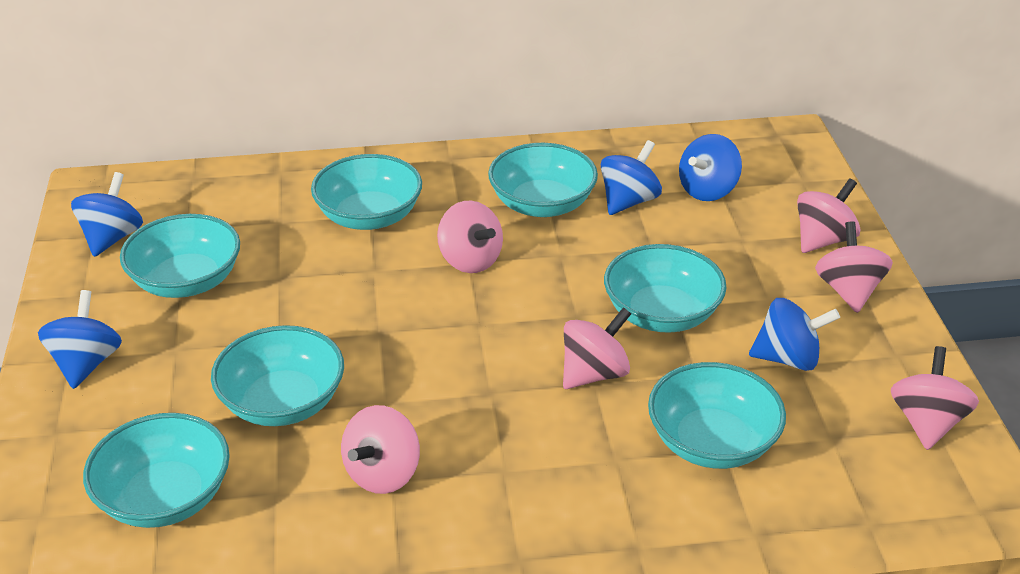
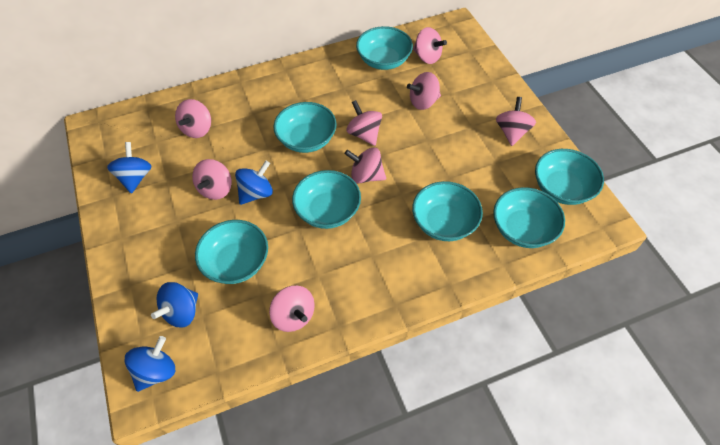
blue spinning top: [38,290,122,389] [71,172,143,257] [601,140,662,215] [679,134,742,201] [749,298,840,371] = 5 -> [107,142,151,194] [124,336,175,392] [151,282,198,328] [235,161,273,205] = 4
pink spinning top: [341,405,420,494] [437,201,503,273] [563,307,631,389] [797,178,861,253] [815,221,893,313] [891,346,979,450] = 6 -> [175,99,211,138] [192,159,232,200] [269,286,315,332] [344,147,386,184] [346,100,382,146] [407,72,441,110] [413,27,447,64] [496,97,536,146] = 8

